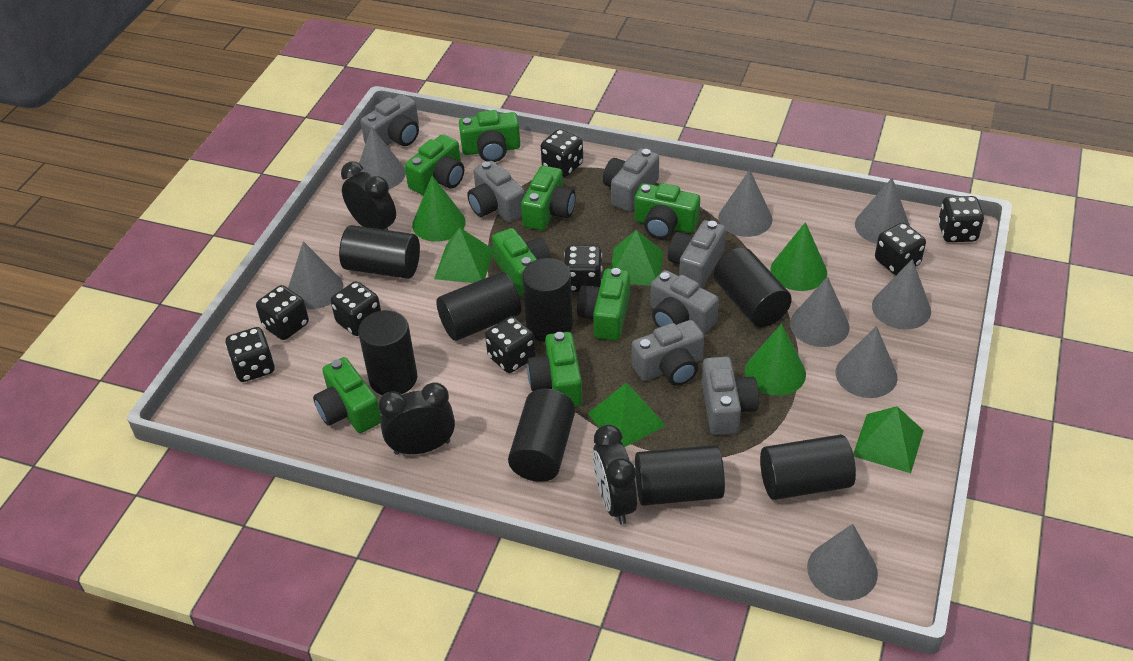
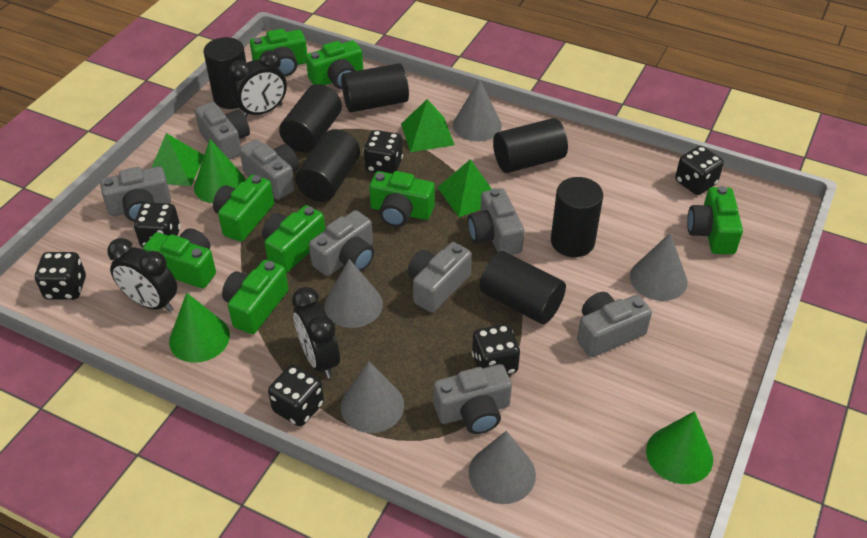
black cylinder: [339,225,420,279] [358,310,417,395] [436,272,521,341] [508,389,575,482] [522,258,573,342] [635,445,725,506] [714,247,792,327] [760,435,856,500] = 8 -> [204,37,246,109] [279,84,342,153] [296,129,360,202] [341,63,409,112] [479,251,566,324] [493,118,568,173] [551,177,603,257] = 7
black dice: [225,327,275,382] [256,285,309,340] [331,281,381,336] [485,316,536,373] [541,129,583,177] [564,245,603,292] [875,223,926,275] [938,196,984,242] = 8 -> [35,252,86,300] [134,202,180,247] [268,365,324,426] [364,130,403,174] [472,324,520,375] [675,146,724,195] = 6
green pyramid: [434,228,493,283] [587,383,666,447] [610,230,664,286] [853,406,924,473] = 4 -> [152,133,204,186] [401,99,454,152] [437,159,492,217] = 3
grey camera: [361,94,419,146] [467,161,525,223] [603,149,659,212] [632,320,704,386] [650,270,719,334] [668,220,726,288] [702,357,759,435] = 7 -> [100,167,171,222] [195,102,250,160] [239,139,299,200] [309,210,374,276] [407,242,472,313] [434,364,512,434] [468,188,524,255] [577,292,652,357] = 8
grey cone: [288,241,343,309] [359,127,406,189] [718,170,773,237] [790,276,849,347] [807,524,878,601] [836,326,897,398] [855,178,910,244] [872,259,931,330] = 8 -> [324,259,383,328] [341,361,404,433] [453,79,502,142] [469,431,536,504] [630,233,687,301] = 5

